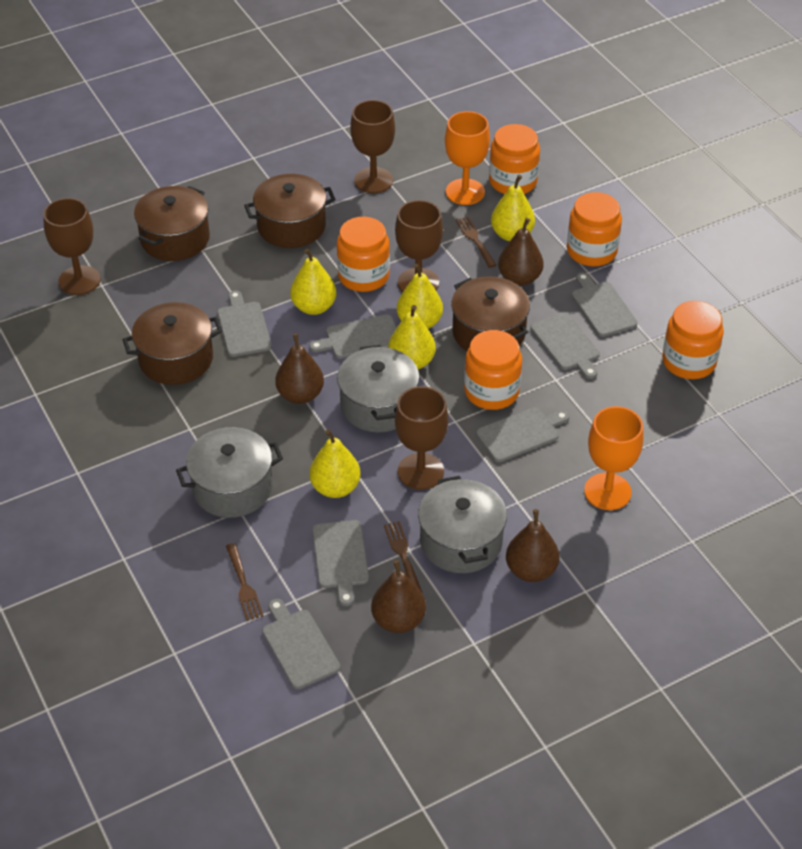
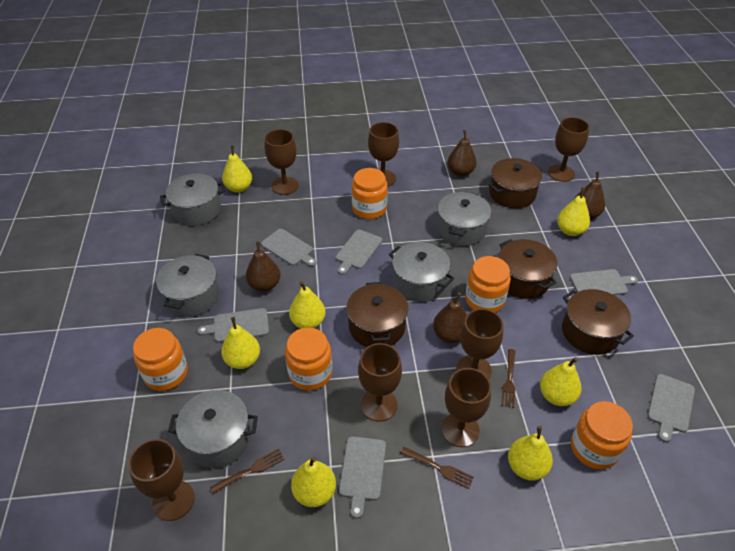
brown goblet: [43,198,101,295] [351,100,395,193] [395,200,443,292] [395,386,449,490] = 4 -> [128,439,195,521] [265,129,299,195] [358,343,402,422] [368,122,399,186] [442,368,491,447] [456,309,503,379] [548,117,590,182] = 7
grey cutting board: [217,290,272,357] [262,599,340,689] [309,314,397,359] [312,520,369,606] [476,407,569,462] [530,312,600,379] [572,273,638,337] = 7 -> [197,308,269,342] [261,229,317,267] [336,230,382,275] [339,436,386,519] [570,269,638,295] [648,374,695,442] = 6
grey pot: [176,427,283,518] [337,345,419,432] [418,476,507,573] = 3 -> [156,254,220,317] [160,174,225,226] [168,390,258,468] [389,242,454,302] [437,192,491,246] = 5
orange goblet: [445,111,490,205] [584,406,644,510] = 2 -> none = 0
yellow pear: [290,248,336,315] [310,429,361,498] [388,305,436,369] [397,264,443,329] [491,175,535,241] = 5 -> [221,317,260,369] [222,145,252,192] [289,281,326,328] [291,456,336,507] [508,426,553,481] [540,357,581,406] [557,187,590,236] = 7

